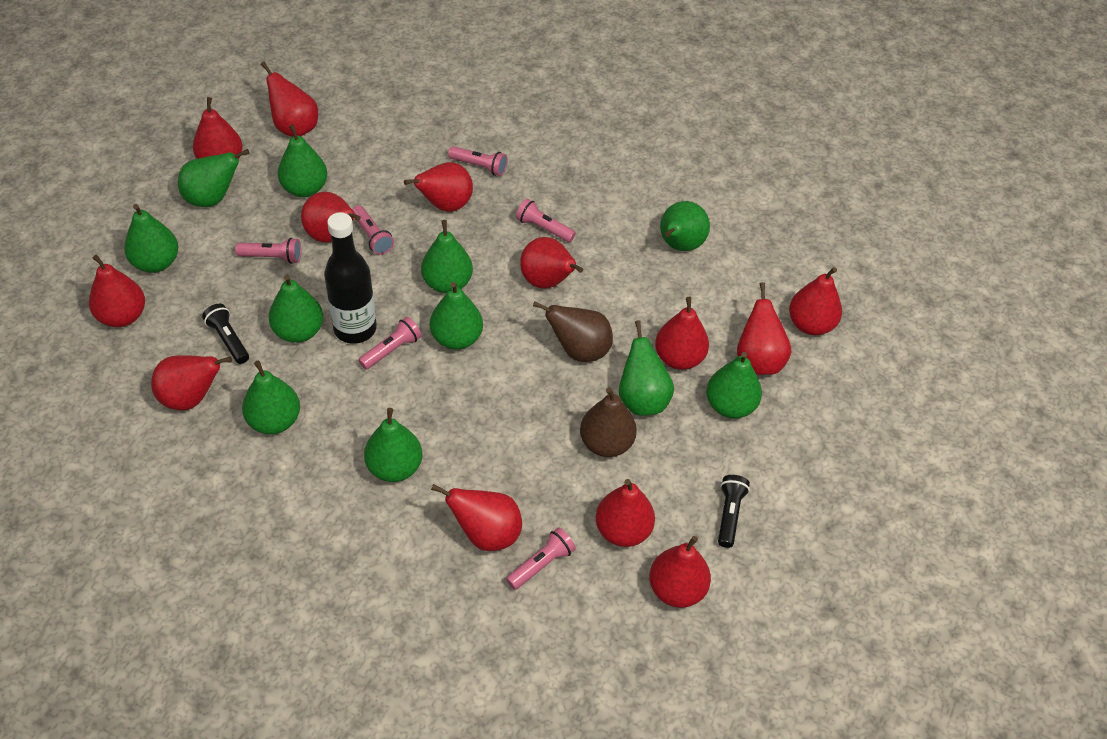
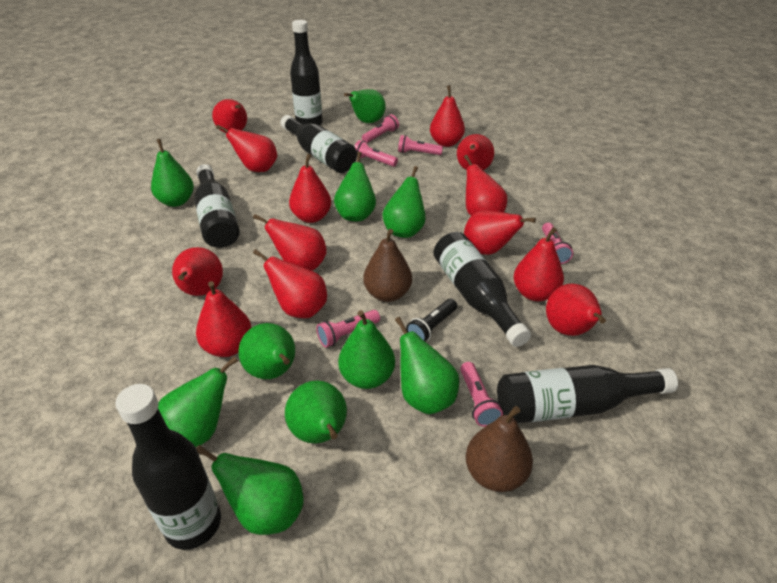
black bottle: [324,212,377,344] = 1 -> [115,384,221,550] [194,164,239,248] [280,115,357,173] [290,20,323,125] [433,232,531,347] [497,365,678,424] = 6
black flashlight: [202,304,249,364] [718,475,750,548] = 2 -> [406,299,457,342] = 1
green pear: [124,204,178,273] [178,149,249,207] [242,360,300,434] [268,275,323,343] [278,125,328,197] [364,408,422,482] [421,220,473,293] [430,282,483,350] [619,320,674,416] [660,201,710,251] [706,352,762,419] = 11 -> [151,139,194,207] [158,356,238,447] [196,445,303,535] [238,323,295,379] [285,380,347,443] [334,152,376,221] [338,310,395,389] [344,89,385,123] [382,166,426,238] [395,317,459,414] = 10

